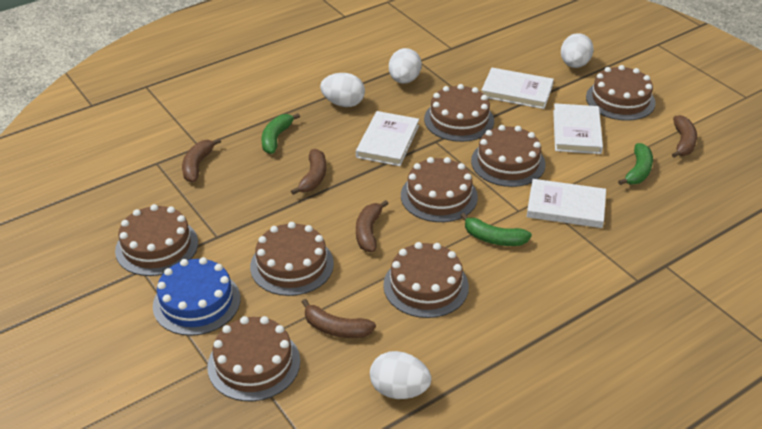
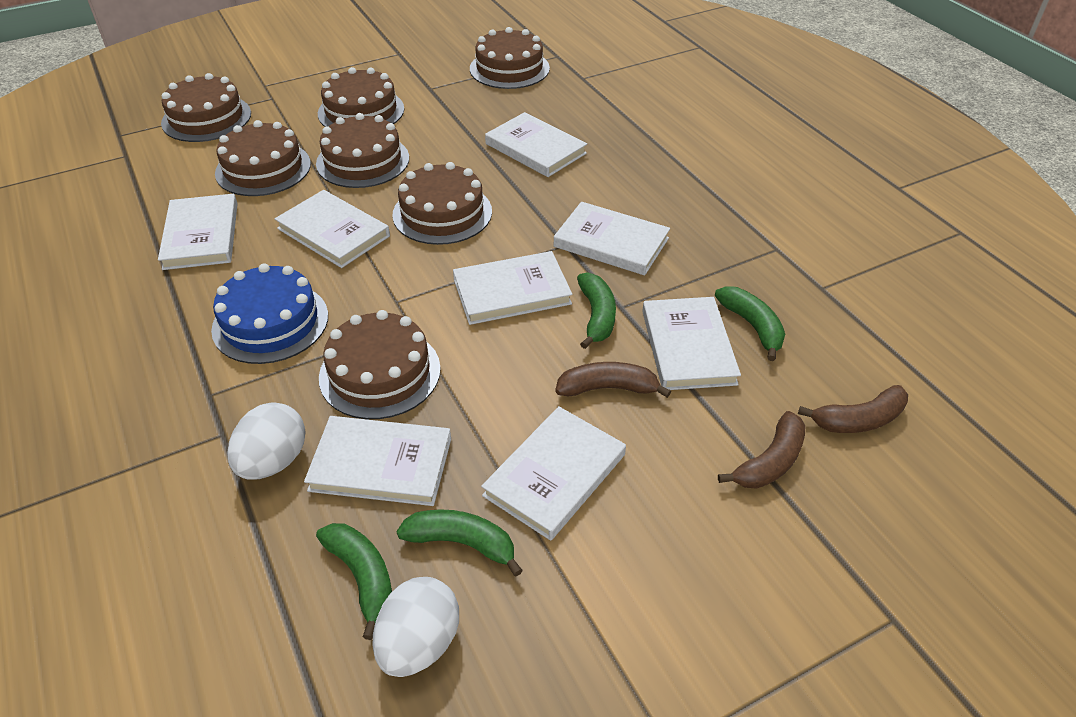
brown banana: [182,138,221,182] [291,149,326,195] [302,299,376,338] [356,200,389,252] [672,115,697,158] = 5 -> [555,362,671,398] [718,411,806,489] [798,385,908,433] = 3
brown cake: [115,204,198,276] [207,316,300,401] [250,222,334,296] [383,242,469,318] [401,157,478,222] [424,84,494,142] [471,125,546,187] [586,65,656,121] = 8 -> [161,73,251,142] [215,120,311,196] [316,113,409,188] [318,67,404,127] [319,310,441,419] [392,162,492,245] [470,27,550,89] = 7
green banana: [262,113,300,154] [461,213,532,246] [618,143,653,185] = 3 -> [316,523,392,640] [396,509,523,576] [577,272,616,349] [715,286,785,361] = 4
white book: [356,111,419,166] [481,68,554,109] [527,179,606,228] [553,103,603,154] = 4 -> [158,194,238,270] [275,190,390,268] [304,416,451,506] [453,251,572,325] [481,406,626,541] [485,112,587,177] [554,202,670,276] [642,297,741,390] = 8
white egg: [320,73,365,107] [370,351,431,399] [389,48,422,84] [561,33,594,68] = 4 -> [227,402,306,479] [373,577,459,677] = 2

